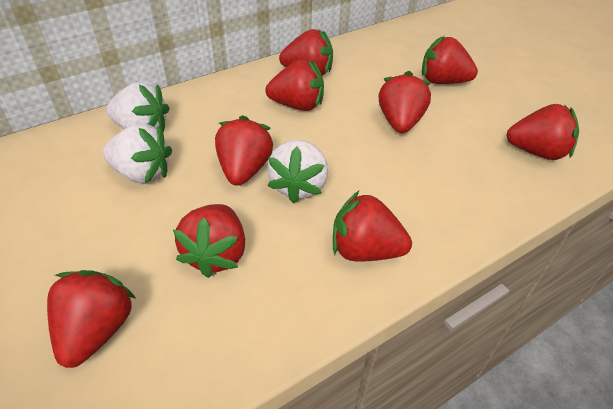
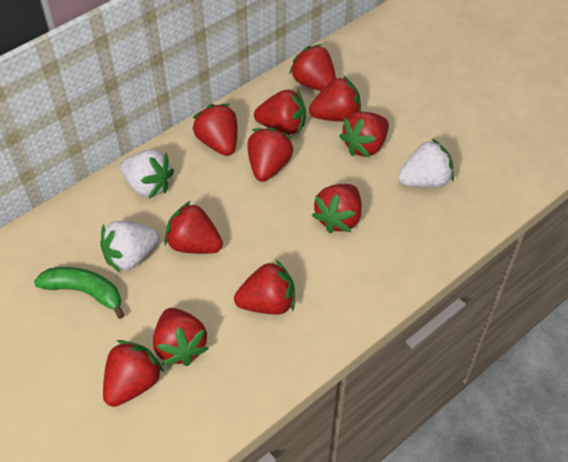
green banana: none = 0 -> [34,267,125,319] = 1
red strawberry: [47,270,136,368] [173,204,246,278] [215,115,273,186] [265,59,324,111] [279,29,333,75] [333,191,412,261] [378,71,431,133] [422,36,478,84] [506,104,579,160] = 9 -> [103,340,164,407] [153,308,209,366] [164,201,223,254] [192,104,237,156] [234,260,295,315] [247,127,293,182] [254,89,306,135] [289,44,336,91] [309,75,361,122] [312,184,362,233] [339,112,389,158] = 11

